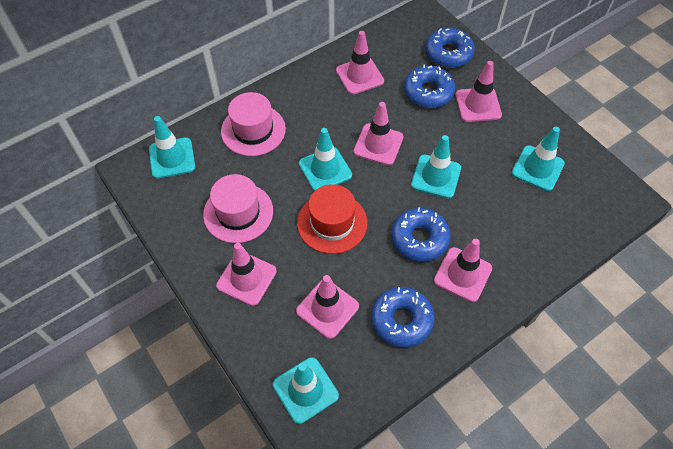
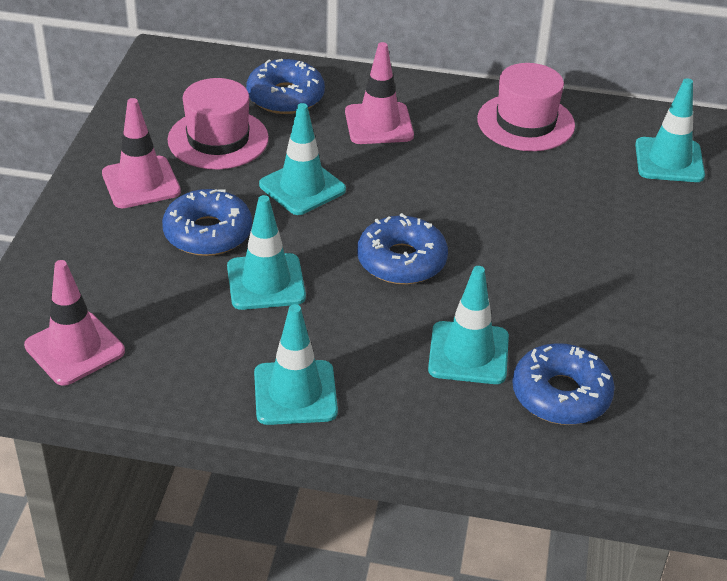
pink traffic cone: [216,243,277,306] [296,275,359,339] [336,31,384,95] [353,102,403,165] [434,239,492,302] [455,61,502,122] = 6 -> [24,260,125,386] [102,98,181,208] [345,42,414,144] = 3
red hat: [297,184,368,254] = 1 -> none = 0

